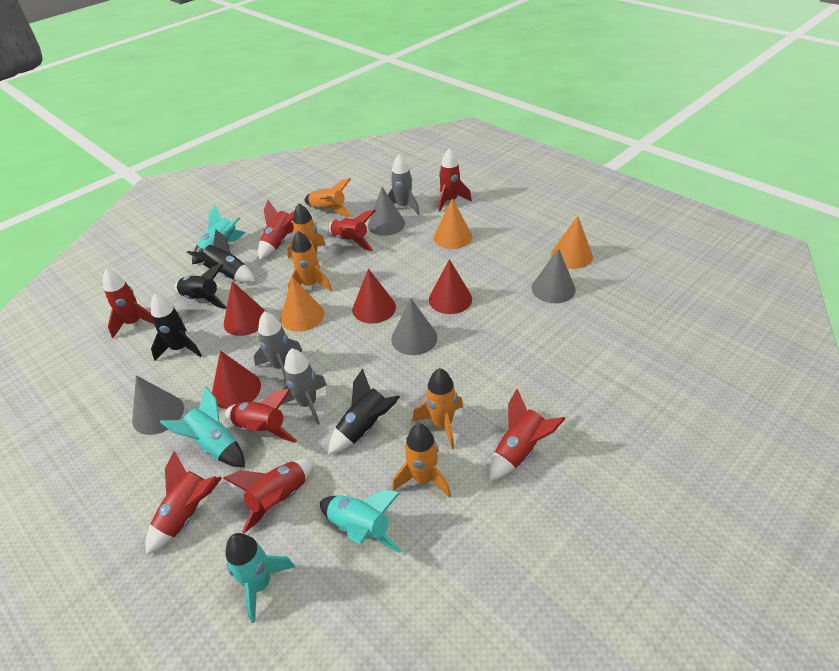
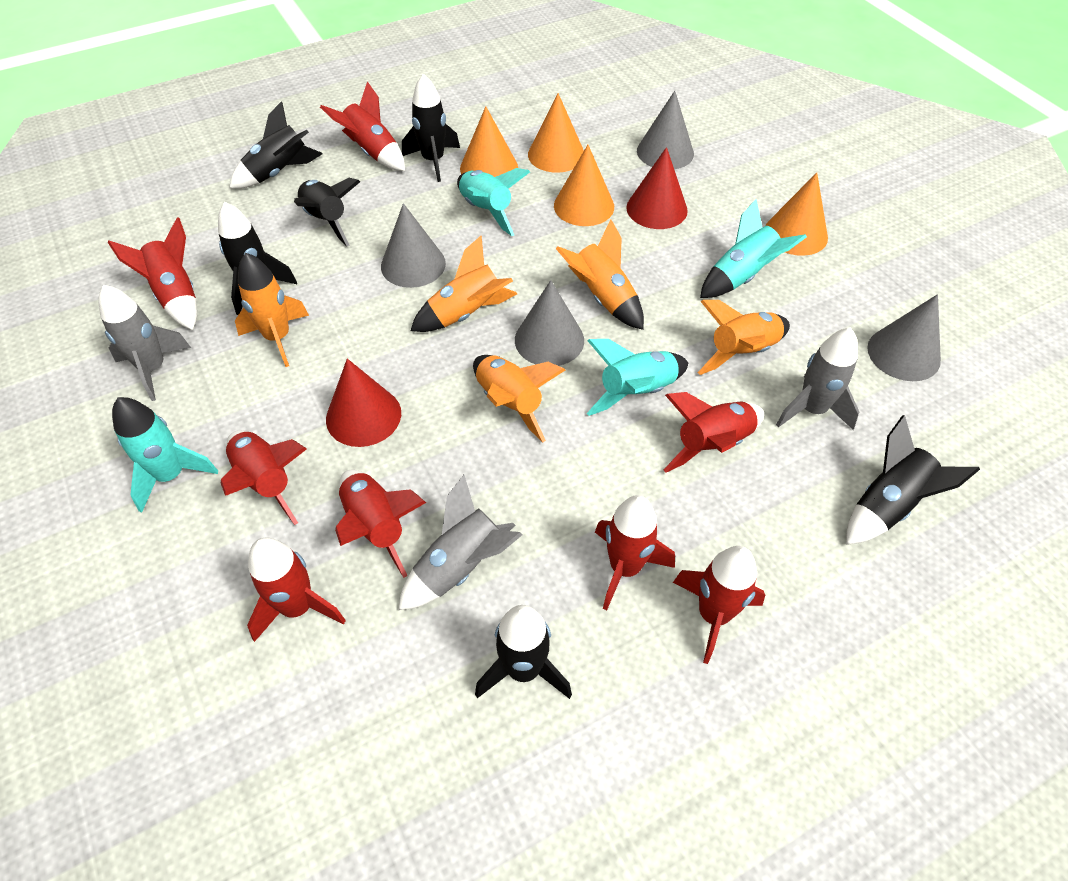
black rocket: [151,294,202,361] [175,264,227,309] [187,229,255,283] [328,368,400,454] = 4 -> [218,202,297,315] [229,101,322,189] [294,178,360,246] [402,74,460,182] [475,605,572,699] [846,415,980,545] = 6
orange cone: [281,277,324,332] [434,199,473,249] [551,216,593,269] = 3 -> [460,106,518,177] [528,93,584,173] [554,145,614,226] [765,173,828,256] = 4
red cone: [212,351,261,409] [224,281,266,336] [352,269,396,324] [429,259,472,314] = 4 -> [326,359,401,447] [626,147,688,229] = 2

